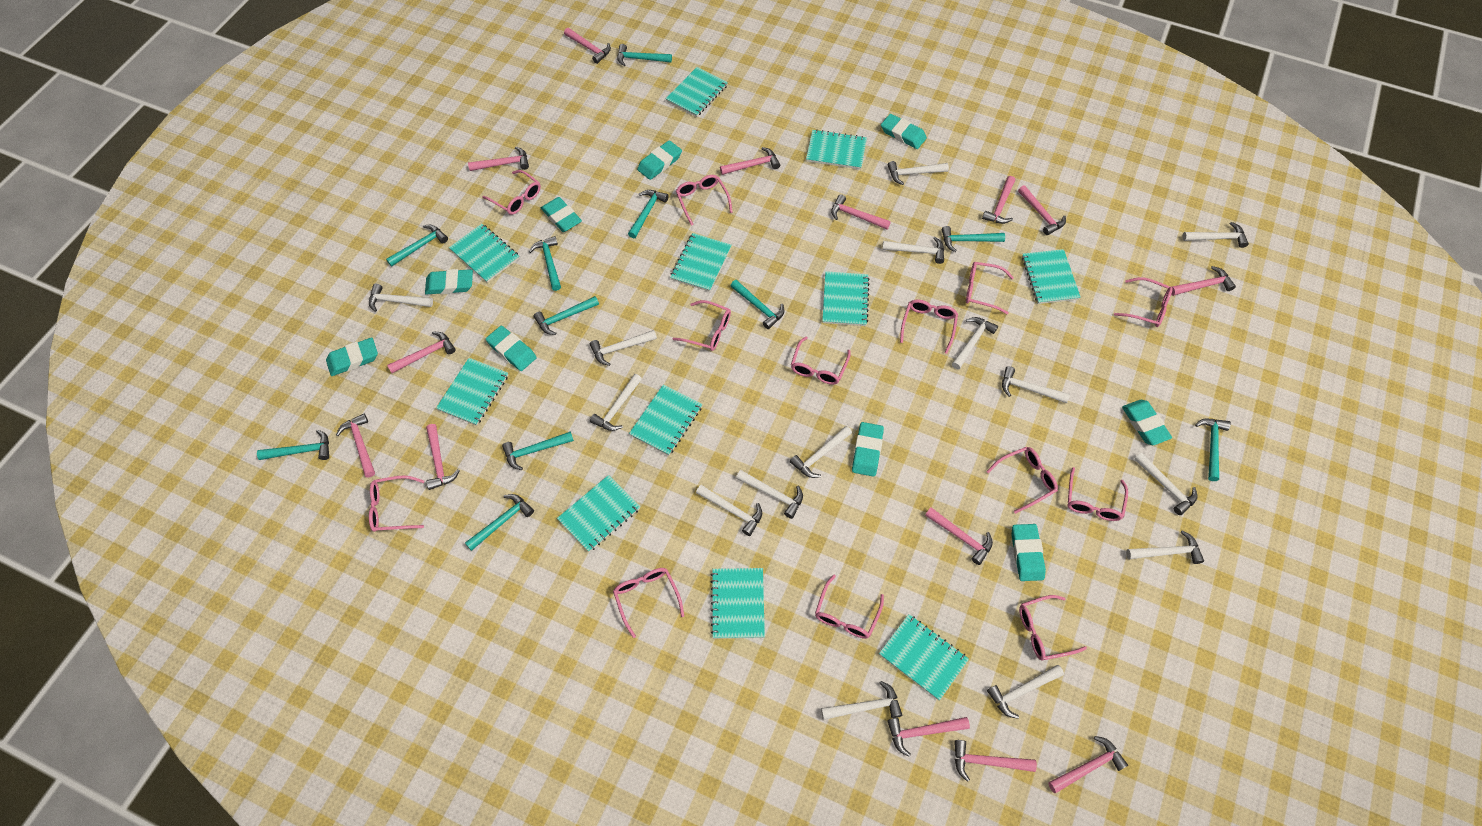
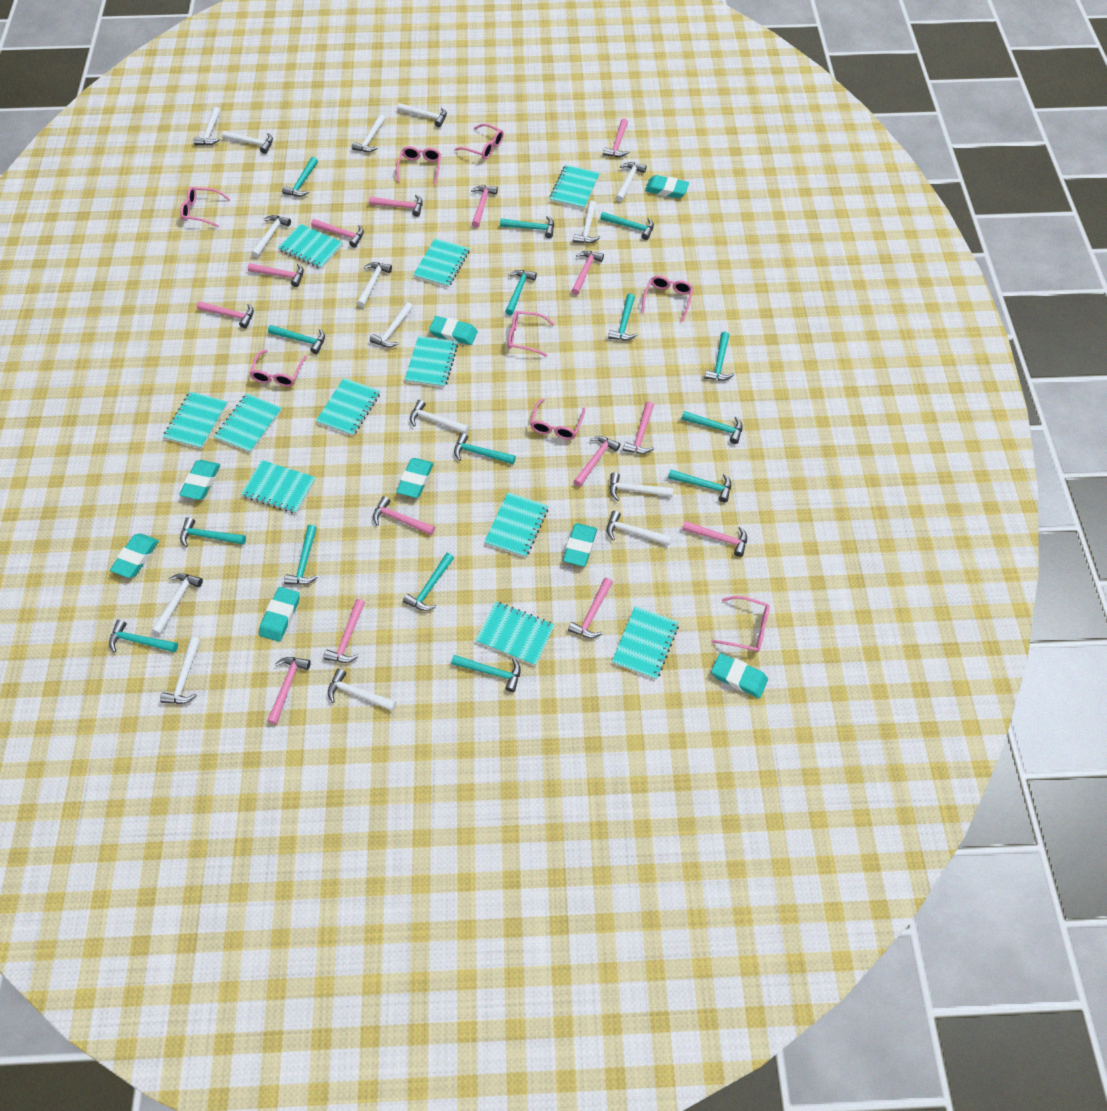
pink glasses: [369,475,424,532] [482,170,541,215] [613,568,684,638] [672,300,731,351] [676,175,733,226] [791,337,851,385] [815,575,884,639] [900,300,958,354] [966,262,1014,315] [986,447,1058,514] [1019,595,1087,661] [1067,467,1128,521] [1114,277,1173,327] = 13 -> [180,187,230,227] [249,350,307,387] [396,146,441,185] [455,124,504,160] [508,311,554,357] [530,398,585,440] [641,275,693,322] [712,596,770,652] = 8
turquoise eraser: [326,338,378,376] [425,269,473,294] [486,326,537,371] [541,197,582,232] [637,140,682,180] [852,422,884,477] [881,114,927,149] [1011,524,1046,581] [1122,400,1172,445] = 9 -> [110,534,159,578] [179,460,220,500] [259,587,300,642] [396,458,434,498] [429,316,478,345] [563,523,597,566] [645,175,689,198] [711,653,768,698] = 8
turquoise hammer: [257,430,329,460] [386,225,448,267] [465,494,534,551] [502,431,574,470] [529,236,561,291] [534,296,599,335] [617,44,672,66] [628,190,669,238] [730,280,785,329] [942,226,1005,252] [1195,419,1231,481] = 11 -> [109,620,178,653] [180,517,246,547] [268,325,325,354] [282,157,318,197] [284,525,318,585] [403,553,454,611] [451,655,521,692] [454,433,516,464] [500,216,554,238] [505,270,537,315] [600,212,654,240] [608,293,637,340] [668,469,731,502] [681,411,743,444] [704,332,734,381] = 15

